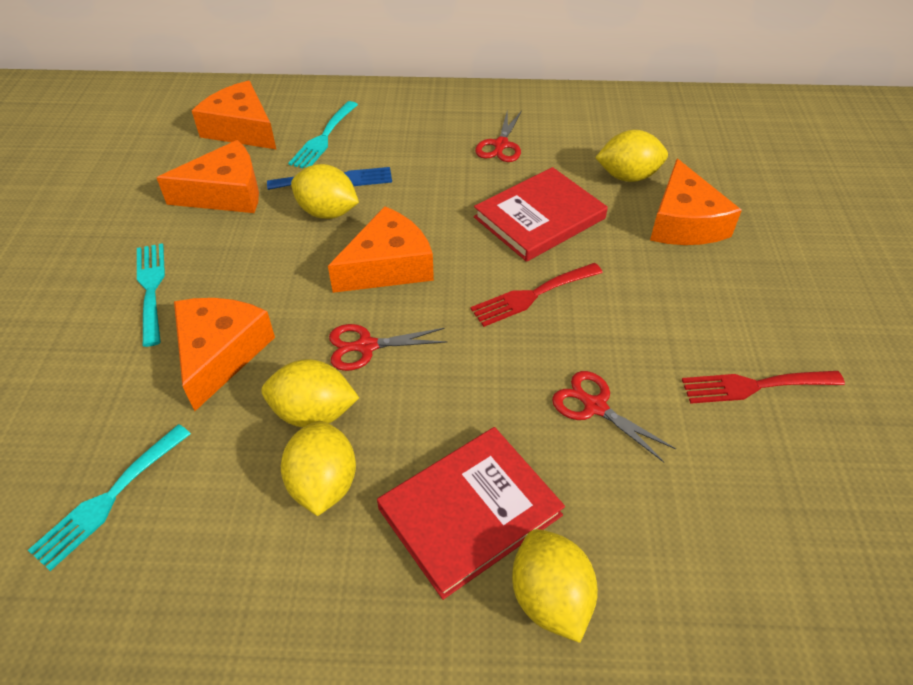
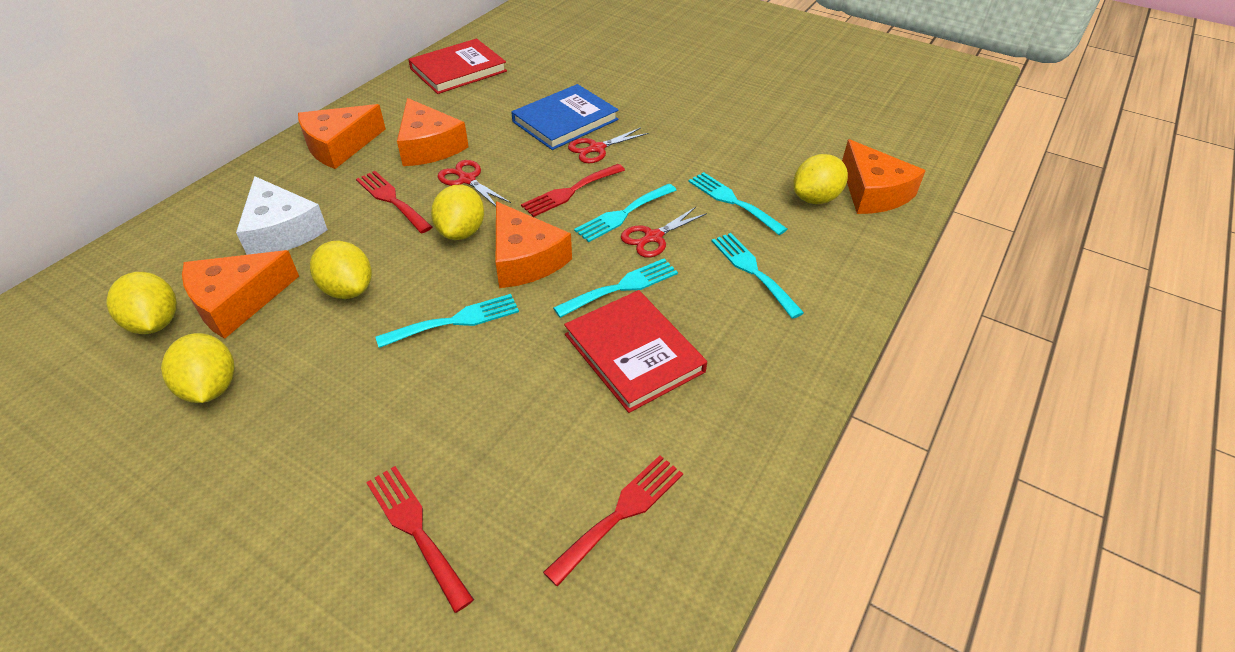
blue book: none = 0 -> [511,84,618,150] = 1
blue fork: [267,167,392,190] = 1 -> none = 0
red fork: [470,263,603,327] [682,371,845,404] = 2 -> [356,171,432,233] [366,466,474,613] [521,164,625,217] [543,455,683,587] = 4
turquoise fork: [28,424,191,571] [137,243,165,347] [288,101,358,168] = 3 -> [376,294,519,348] [553,258,678,318] [574,184,676,242] [688,172,787,235] [711,233,804,319] = 5
white cheese: none = 0 -> [236,176,328,255] = 1

